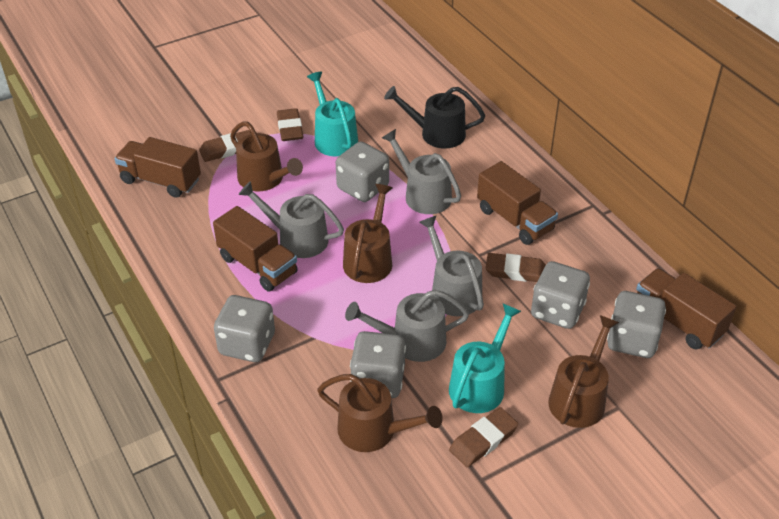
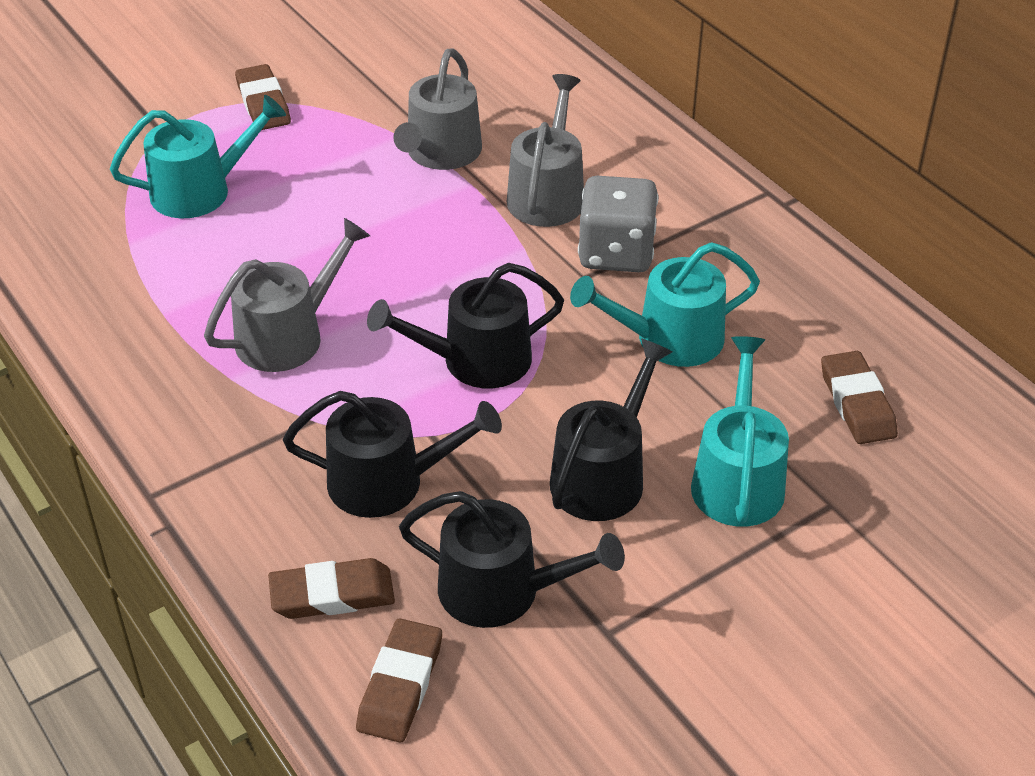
black watering can: [384,86,485,149] = 1 -> [283,391,502,518] [367,263,564,388] [399,491,625,628] [550,338,672,521] = 4
brown truck: [115,137,201,198] [213,206,297,292] [477,161,558,245] [636,268,736,350] = 4 -> none = 0
brown watering can: [230,121,303,191] [317,374,443,452] [343,184,393,283] [548,315,619,428] = 4 -> none = 0
grey dice: [214,295,275,362] [336,141,389,202] [350,331,406,398] [531,261,590,329] [607,291,666,358] = 5 -> [578,176,658,272] = 1
grey watering can: [238,181,344,258] [345,290,469,362] [382,129,461,214] [419,216,484,316] = 4 -> [204,218,370,372] [393,48,482,170] [507,74,584,227] = 3
turquoise watering can: [307,72,358,156] [449,304,521,413] = 2 -> [110,95,286,218] [570,242,760,367] [691,336,789,527] = 3

